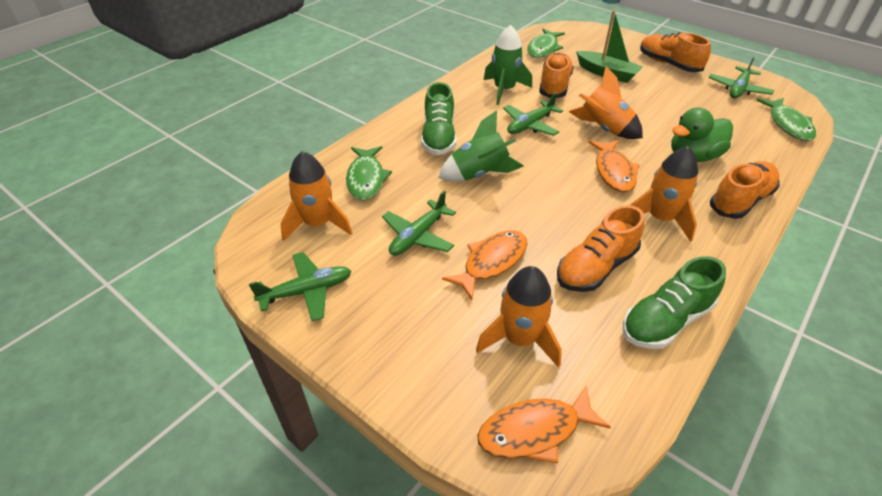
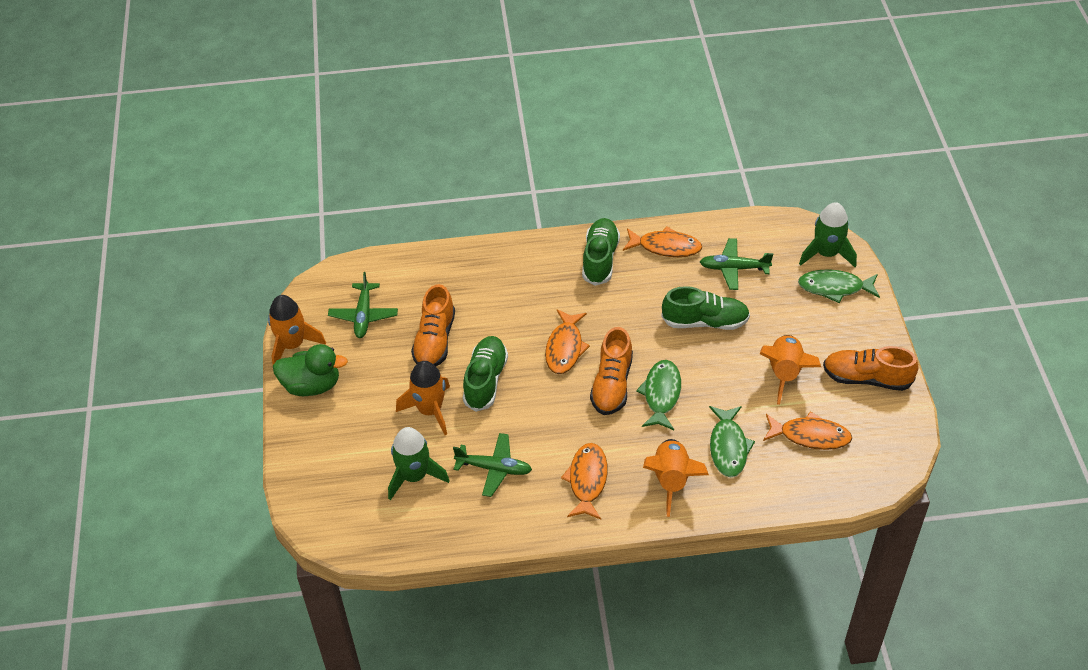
green boat: [576,10,643,83] = 1 -> none = 0
green plane: [249,252,351,321] [382,191,456,256] [503,92,563,136] [708,56,774,98] = 4 -> [328,272,398,338] [453,433,532,497] [700,238,773,290] = 3
green shoe: [421,82,456,155] [623,256,726,349] = 2 -> [463,336,508,412] [582,218,620,286] [661,286,750,330] = 3
orange fish: [442,230,527,300] [477,385,611,463] [588,140,640,193] = 3 -> [545,309,590,374] [561,443,608,520] [623,226,702,257] [763,411,852,450] = 4
orange shoe: [539,52,574,98] [557,205,644,292] [640,32,711,72] [710,161,780,219] = 4 -> [411,284,455,366] [590,327,633,415] [823,346,918,391] = 3

